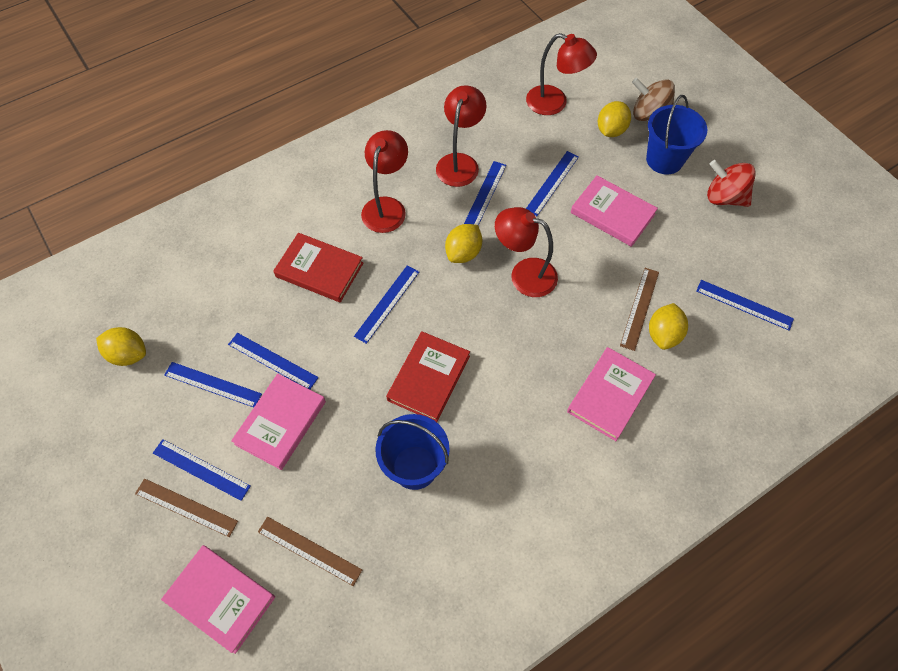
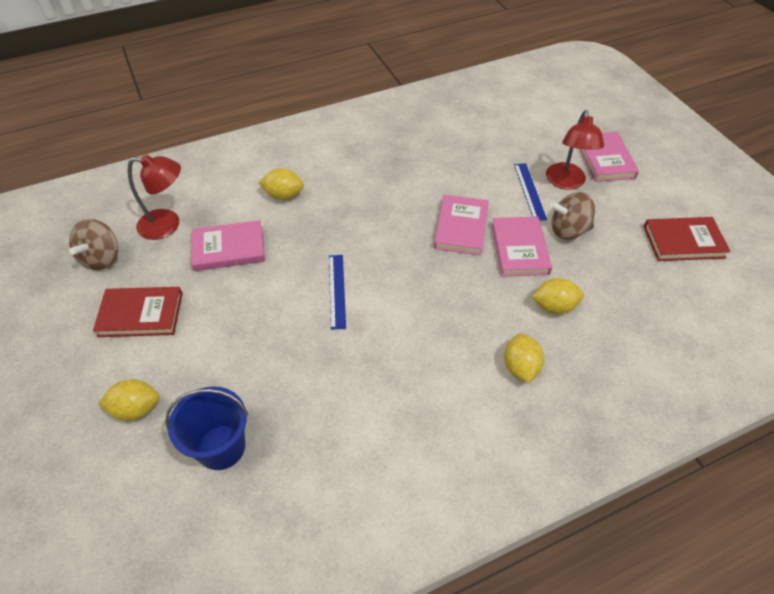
blue bucket: [375,414,450,490] [646,95,707,174] = 2 -> [165,386,248,470] = 1
blue ruler: [153,439,251,501] [164,362,262,408] [228,333,319,389] [354,265,419,344] [464,161,506,226] [526,151,579,216] [696,280,794,331] = 7 -> [329,255,346,330] [514,163,547,221] = 2
brown ruler: [135,479,238,537] [258,517,362,586] [620,268,659,351] = 3 -> none = 0
brown spinning top: [632,78,675,121] = 1 -> [69,219,118,270] [550,192,595,240] = 2
red lamp: [361,130,408,233] [436,85,487,187] [495,207,558,297] [526,33,597,115] = 4 -> [128,154,181,240] [546,110,604,190] = 2
red spinning top: [707,160,756,207] = 1 -> none = 0

